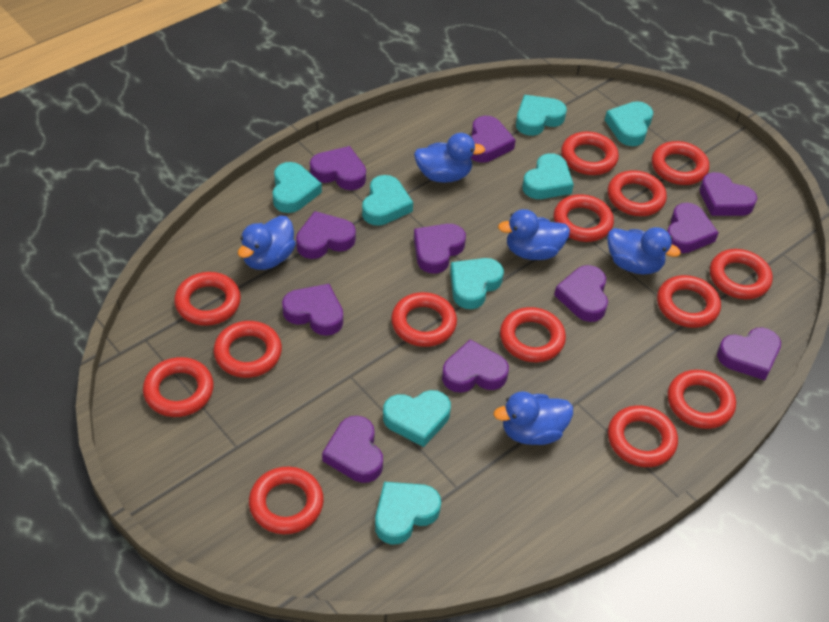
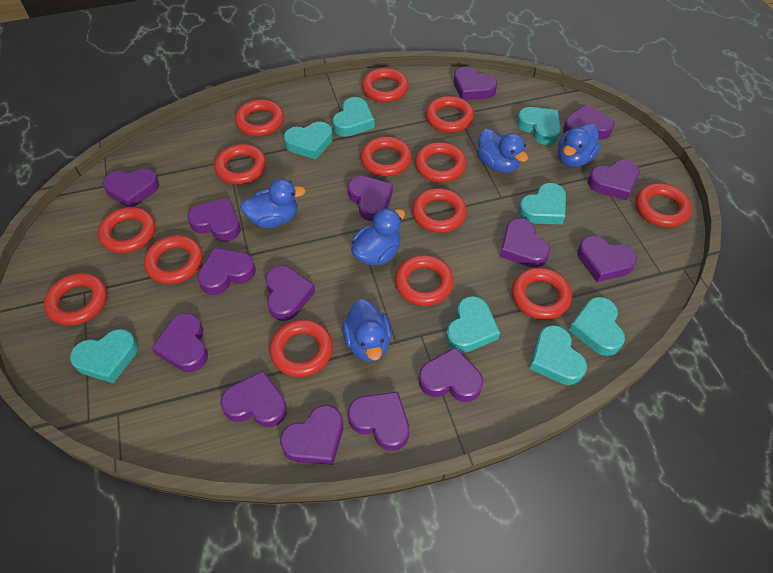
purple heart: [282,284,343,336] [296,211,356,259] [310,146,366,190] [322,416,383,483] [414,224,466,274] [442,339,509,393] [471,116,516,163] [554,265,608,322] [667,203,719,253] [700,172,757,216] [717,327,781,380] = 11 -> [103,169,159,207] [152,313,208,372] [188,198,241,242] [197,248,256,295] [220,370,287,427] [265,265,315,321] [280,405,343,465] [348,176,393,221] [348,392,409,451] [419,347,483,402] [454,67,497,100] [500,218,550,268] [563,105,614,140] [577,236,637,282] [588,160,640,200] = 15

